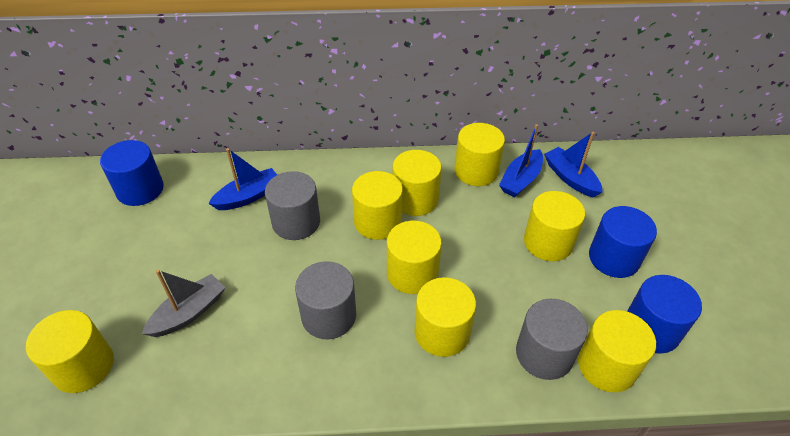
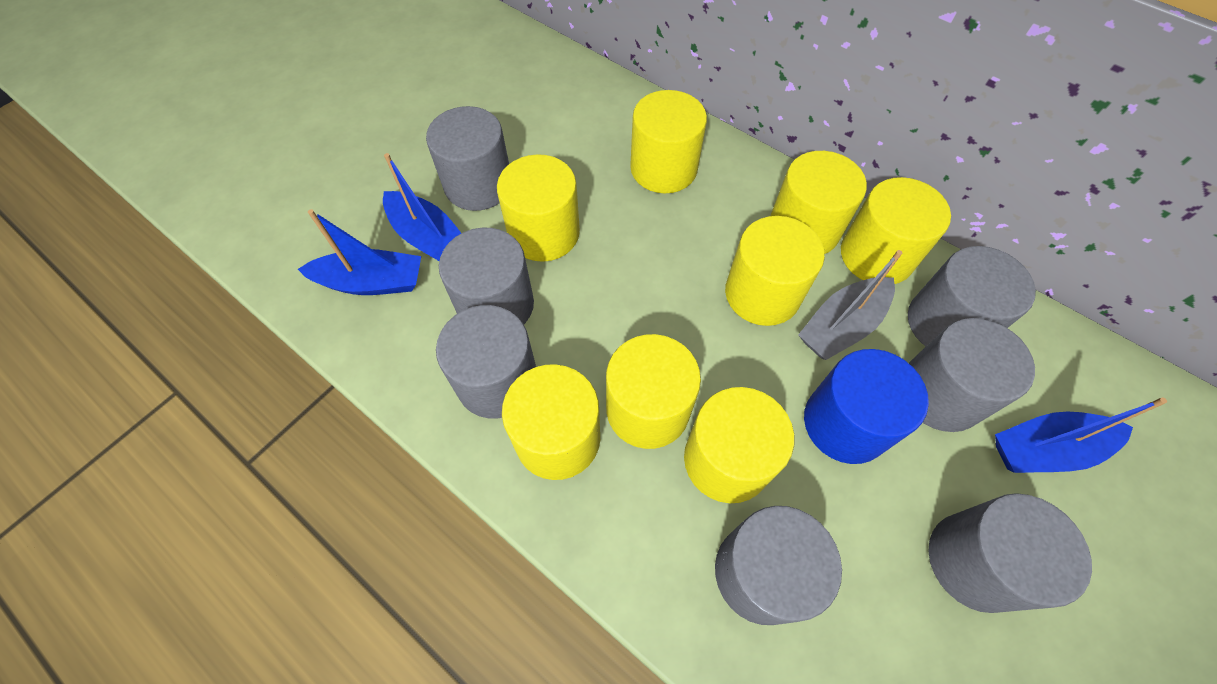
blue cylinder: [100,140,164,206] [589,206,657,278] [627,275,702,354] = 3 -> [804,349,929,464] = 1
grey cylinder: [265,171,320,240] [295,261,356,339] [516,299,588,380] = 3 -> [426,106,509,211] [436,305,536,418] [439,228,534,324] [715,506,842,625] [908,246,1036,346] [909,318,1035,432] [928,493,1092,613] = 7

